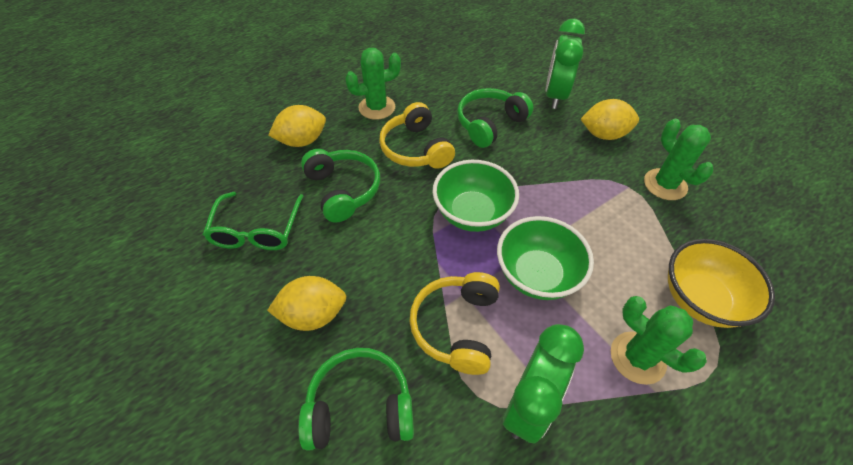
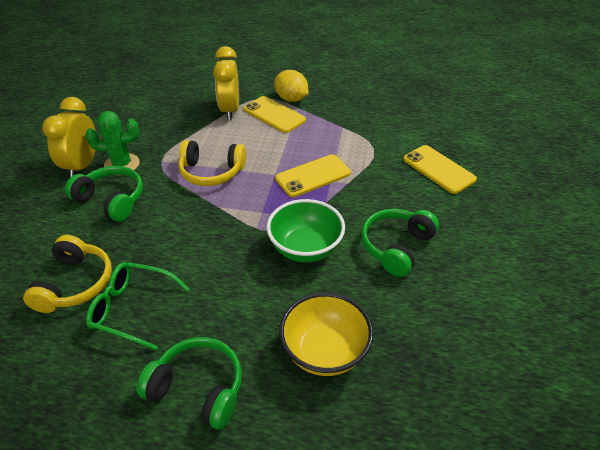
green bowl: [432,160,519,232] [497,216,594,300] = 2 -> [267,199,345,262] = 1
green cactus: [345,48,401,120] [611,296,707,385] [644,119,714,200] = 3 -> [85,111,140,170] = 1
green clock: [503,324,584,443] [545,19,585,109] = 2 -> none = 0
yellow clock: none = 0 -> [42,97,96,177] [213,46,239,120] = 2
yellow lemon: [267,276,346,331] [268,105,326,147] [581,99,639,140] = 3 -> [274,70,308,102] = 1
yellow phone: none = 0 -> [244,96,306,133] [275,154,351,197] [403,145,477,194] = 3

